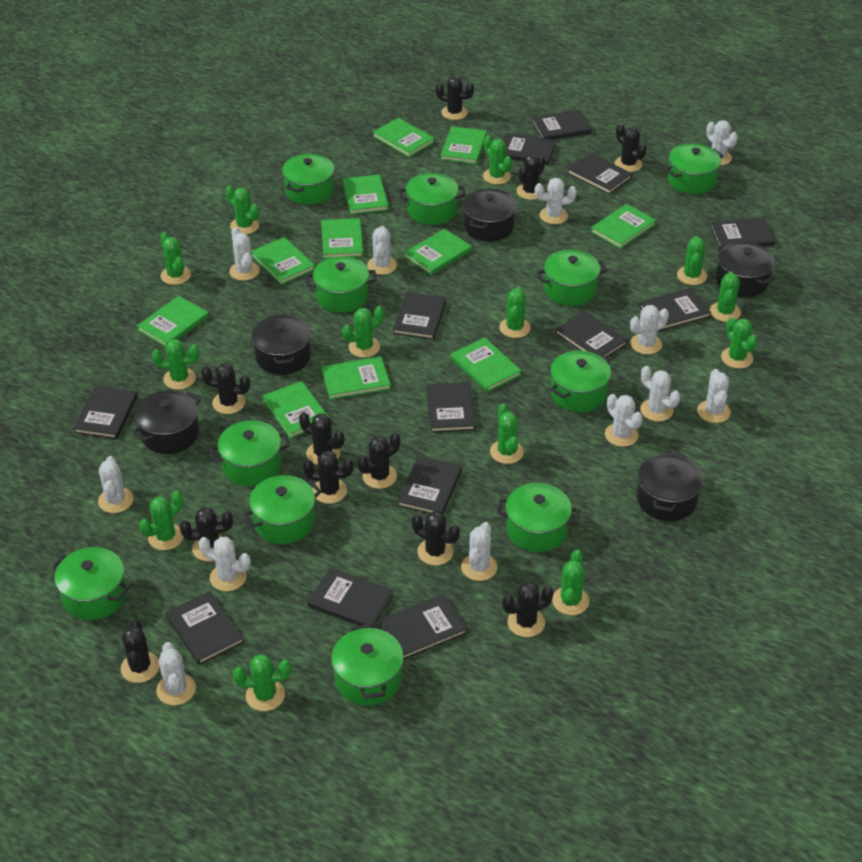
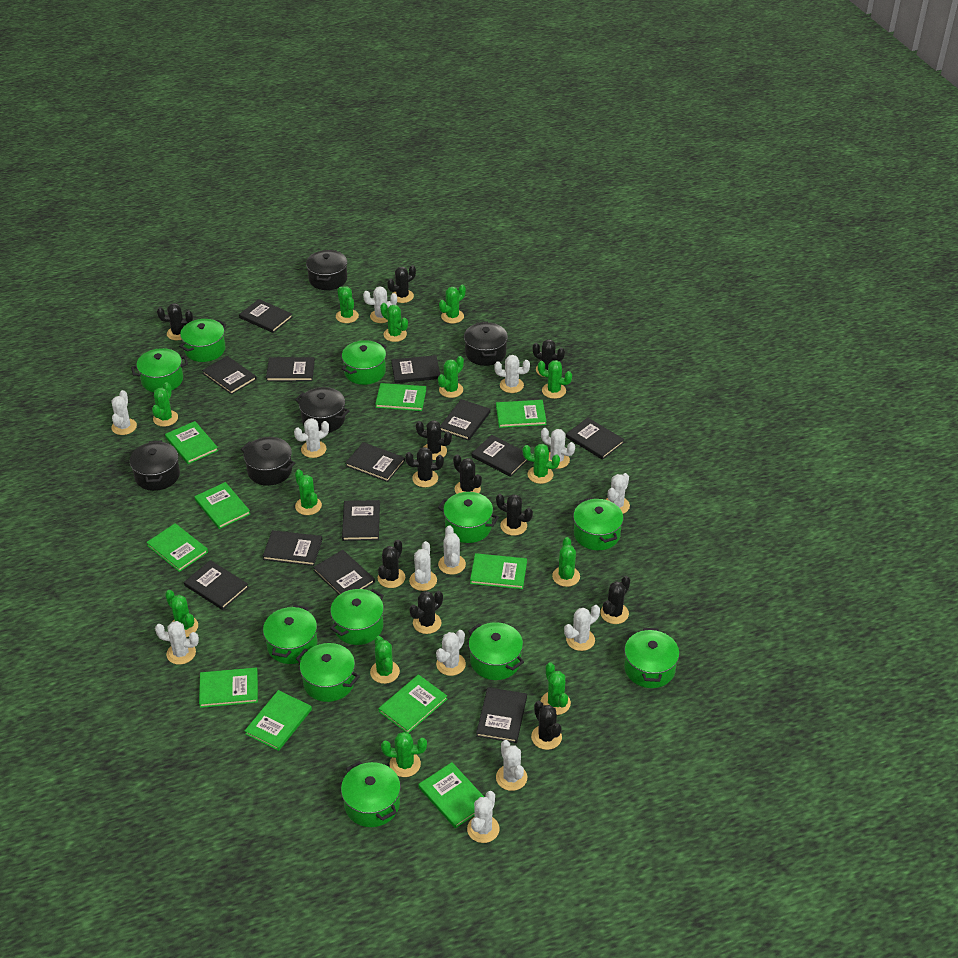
green book: [137,296,209,346] [251,237,315,285] [263,381,329,438] [321,218,364,259] [321,356,391,400] [343,174,389,215] [373,118,435,157] [404,229,472,275] [441,126,487,164] [451,338,521,392] [590,204,656,249] = 11 -> [146,523,208,572] [165,421,218,464] [194,482,250,529] [199,668,258,708] [245,690,312,751] [375,383,426,411] [379,674,447,733] [418,762,484,828] [470,553,527,589] [496,400,547,428] = 10
white cactus: [98,456,133,513] [157,642,196,705] [198,537,251,591] [229,227,260,281] [367,226,397,275] [461,522,498,581] [535,178,577,224] [605,394,643,447] [630,305,669,355] [640,366,680,422] [697,369,731,423] [706,120,738,165] = 12 -> [111,390,137,435] [155,621,199,665] [294,418,329,458] [363,286,397,323] [409,541,437,591] [436,630,466,676] [438,525,466,575] [467,791,500,843] [494,355,530,393] [496,740,527,791] [541,428,575,469] [564,605,600,651] [606,473,630,514] = 13

